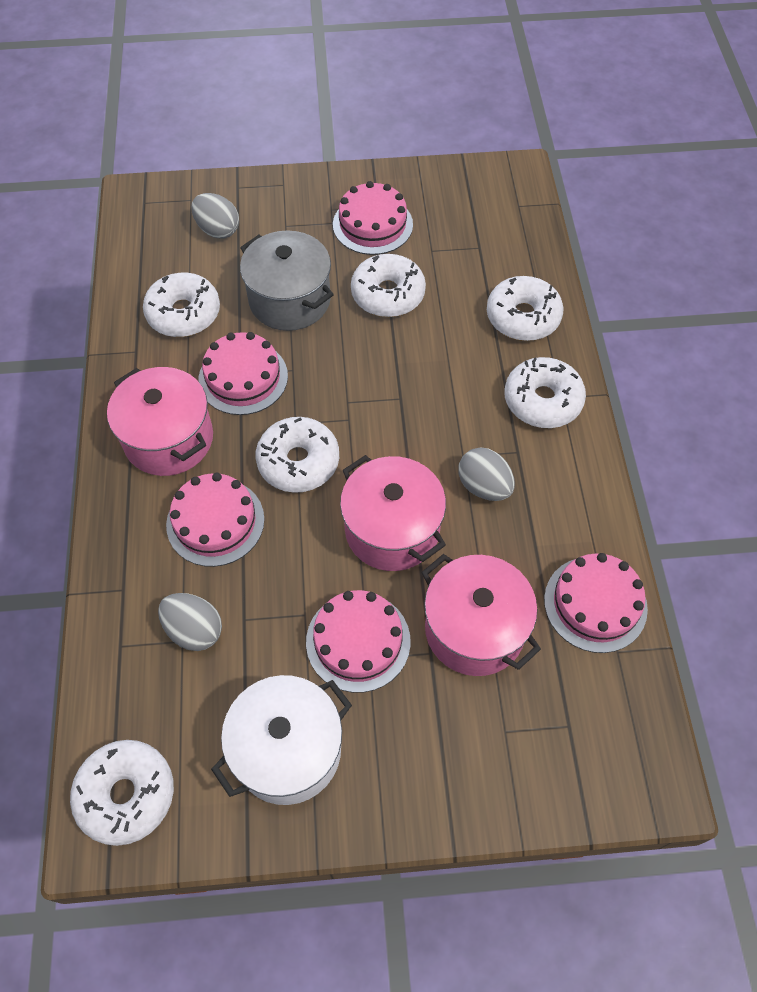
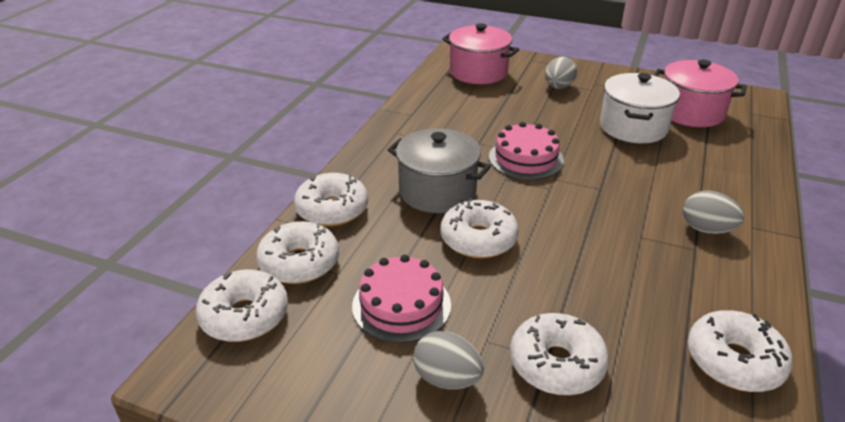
pink cake: [166,473,265,567] [199,332,288,415] [306,590,411,693] [333,181,413,255] [544,553,648,653] = 5 -> [352,254,451,343] [489,122,564,180] = 2
pink pot: [107,367,213,476] [340,455,446,571] [421,554,541,676] = 3 -> [442,23,519,84] [654,60,747,127] = 2

